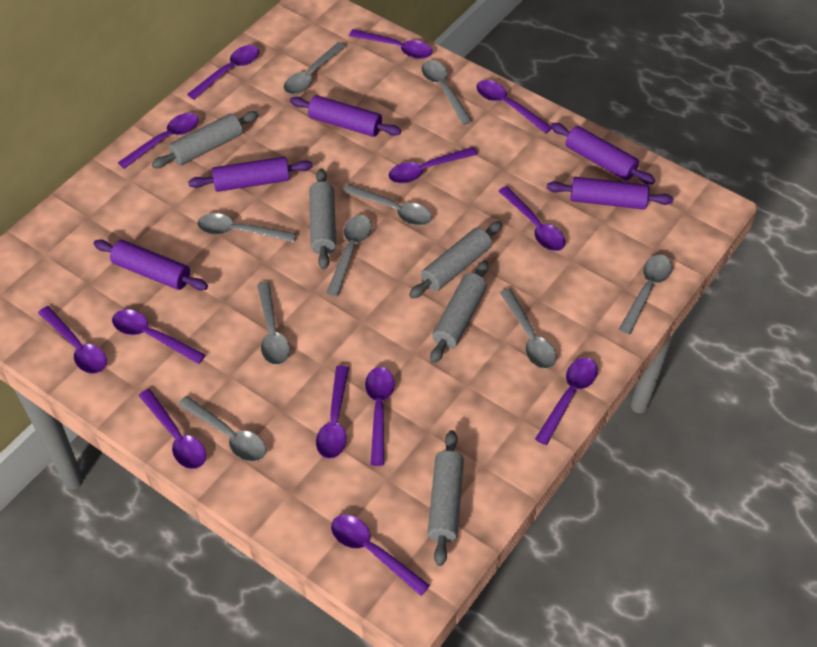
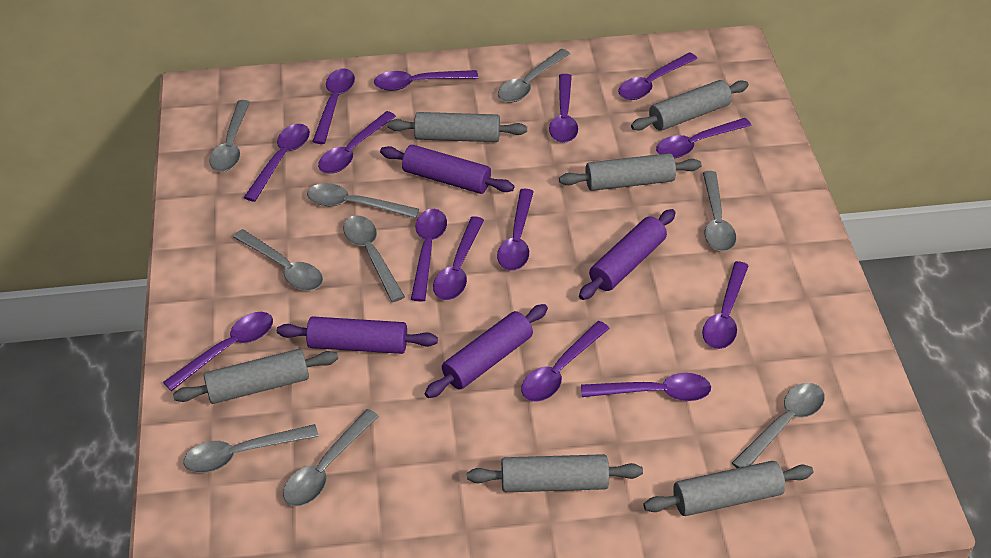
grey rolling pin: [152,111,259,168] [309,169,336,270] [409,221,503,299] [428,430,464,566] [430,260,488,363] = 5 -> [173,349,338,404] [387,112,527,142] [467,454,643,492] [559,153,702,191] [631,80,749,131] [643,461,813,516] = 6
purple rolling pin: [93,240,208,290] [188,157,313,192] [290,95,401,137] [547,177,673,210] [551,123,655,184] = 5 -> [277,316,438,354] [380,145,514,194] [425,304,548,398] [579,209,676,300] = 4
purple spoon: [38,306,107,374] [112,309,206,364] [118,113,199,169] [139,389,206,469] [187,45,259,100] [316,365,349,459] [331,515,430,596] [349,29,433,59] [365,367,395,466] [388,147,478,184] [476,80,552,133] [498,186,566,251] [535,358,598,445] = 13 -> [163,312,273,391] [244,124,310,202] [312,69,355,144] [318,111,396,174] [374,70,478,91] [411,209,447,302] [433,216,484,300] [497,189,534,271] [521,321,610,402] [549,74,578,143] [581,373,711,401] [618,52,697,100] [656,118,751,158] [702,261,749,349] = 14

